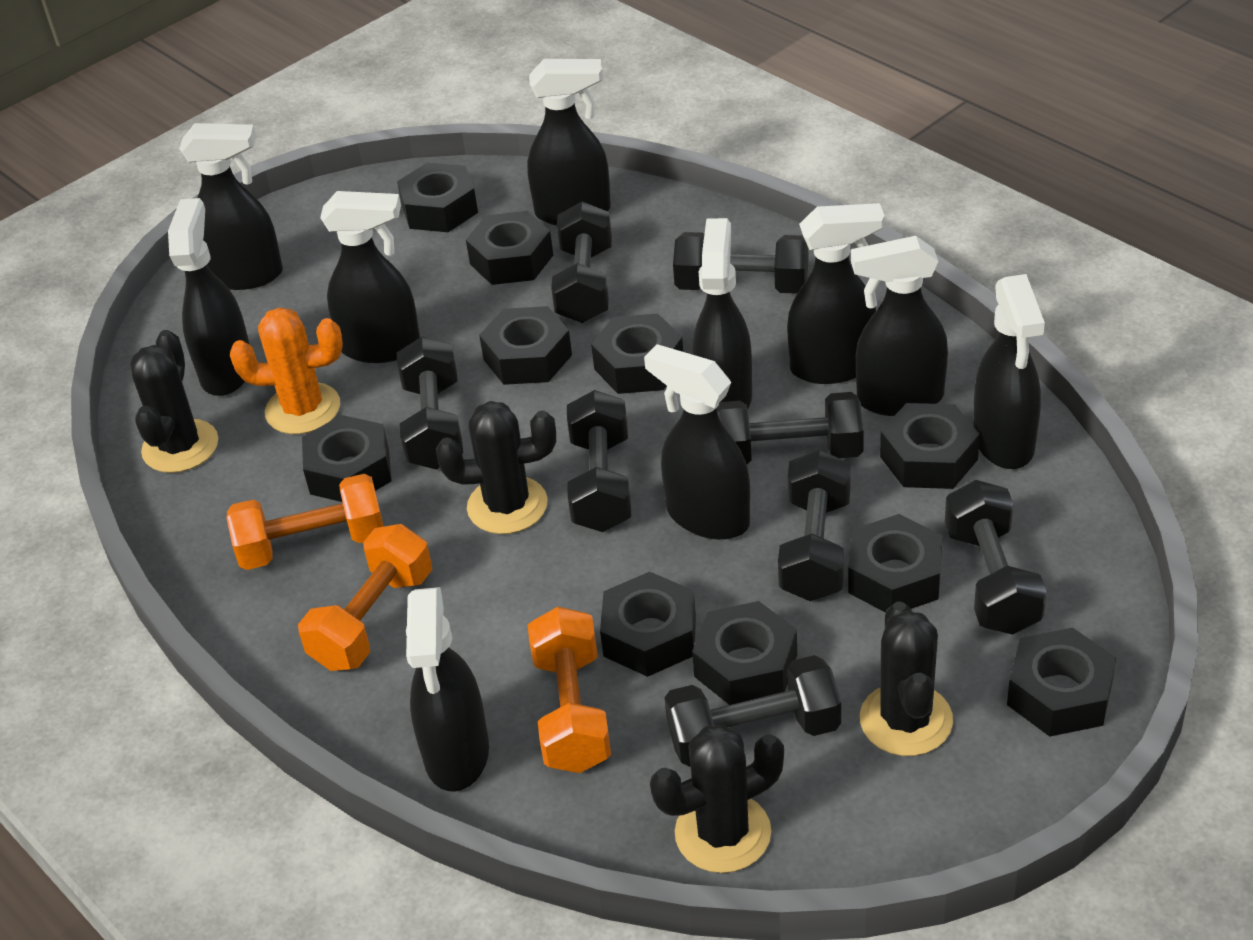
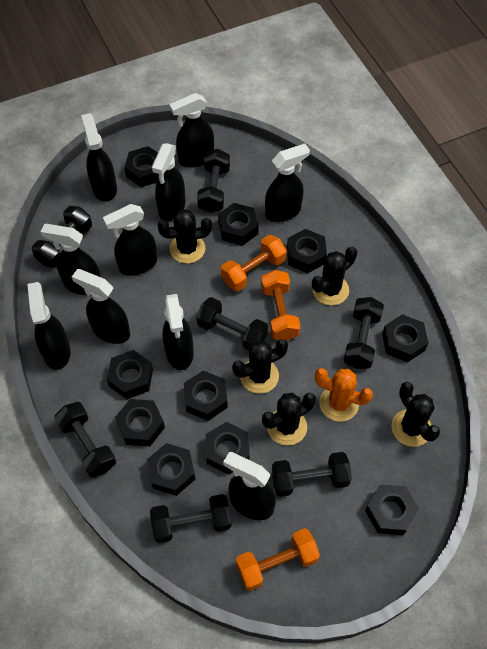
black cactus: [130,330,218,473] [436,401,556,534] [650,724,784,873] [860,602,953,756] = 4 -> [157,209,212,264] [232,339,288,394] [262,393,316,446] [312,247,357,306] [391,382,440,447] = 5
black dumbbell: [397,336,463,470] [551,202,612,323] [567,390,631,532] [664,655,841,767] [673,232,809,294] [717,392,864,464] [778,450,851,601] [945,480,1047,635] = 8 -> [32,206,92,268] [54,402,116,478] [150,494,231,543] [196,297,268,351] [197,149,230,213] [272,452,352,497] [343,297,384,369] = 7

